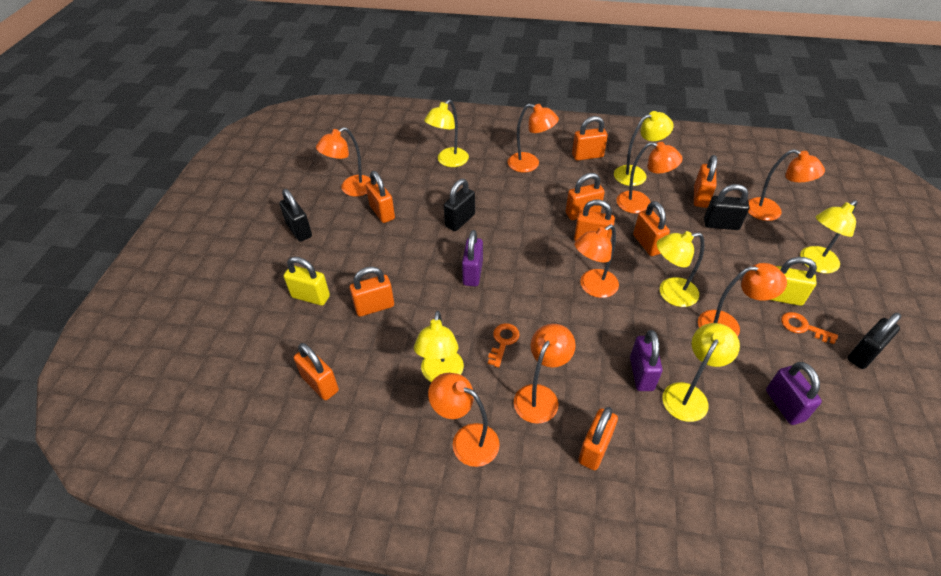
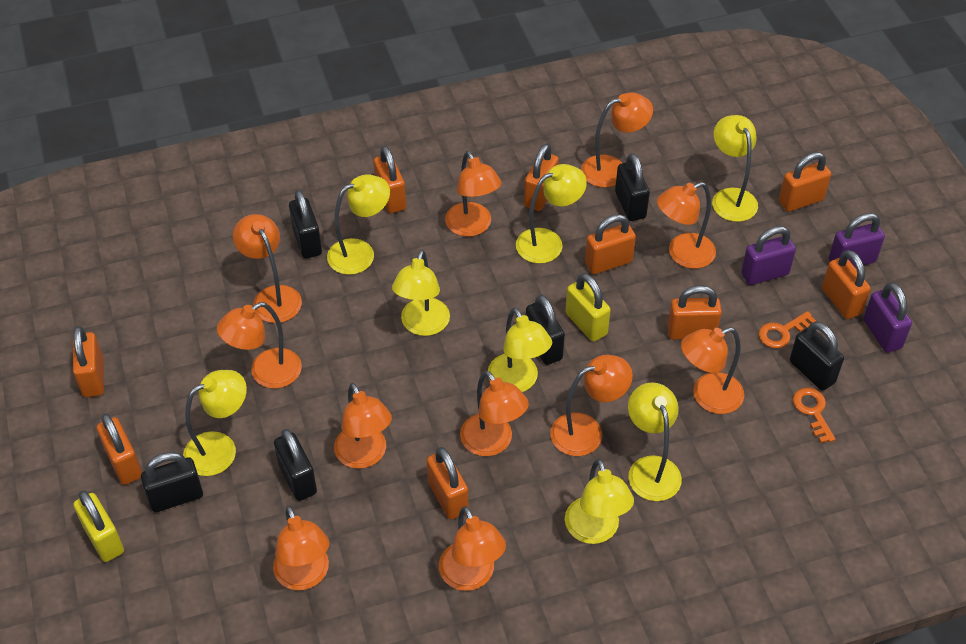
black padlock: [279,189,312,242] [444,179,475,231] [704,184,750,230] [847,313,901,369] = 4 -> [141,452,203,512] [274,429,317,501] [289,190,322,259] [526,295,565,365] [615,153,650,221] [790,322,844,391] = 6
orange lamp: [316,127,371,196] [428,373,500,467] [508,103,559,172] [514,324,576,424] [574,225,619,298] [617,142,683,214] [698,263,787,336] [748,149,825,221] = 8 -> [217,302,302,389] [233,214,302,323] [273,506,330,590] [334,383,392,469] [439,506,506,591] [445,151,502,237] [460,370,529,456] [550,355,633,456] [581,92,653,187] [657,182,716,269] [681,327,744,414] = 11
yellow lamp: [414,311,464,382] [424,99,469,167] [614,111,674,186] [657,231,705,307] [662,323,740,422] [800,200,857,273] = 6 -> [183,370,247,476] [327,174,390,275] [392,250,450,336] [488,308,552,392] [516,164,587,264] [565,459,634,544] [628,382,682,501] [712,115,758,222] = 8

